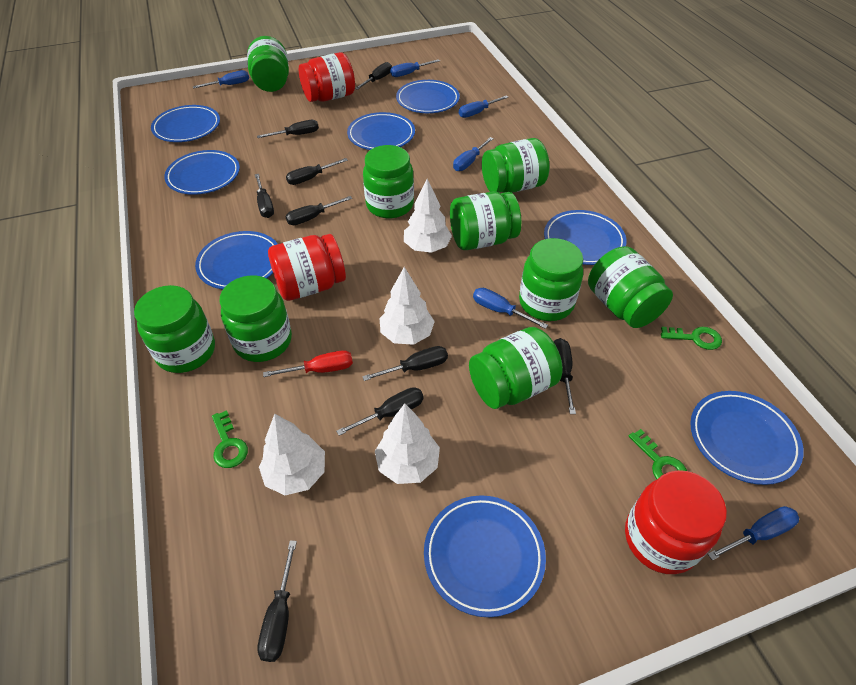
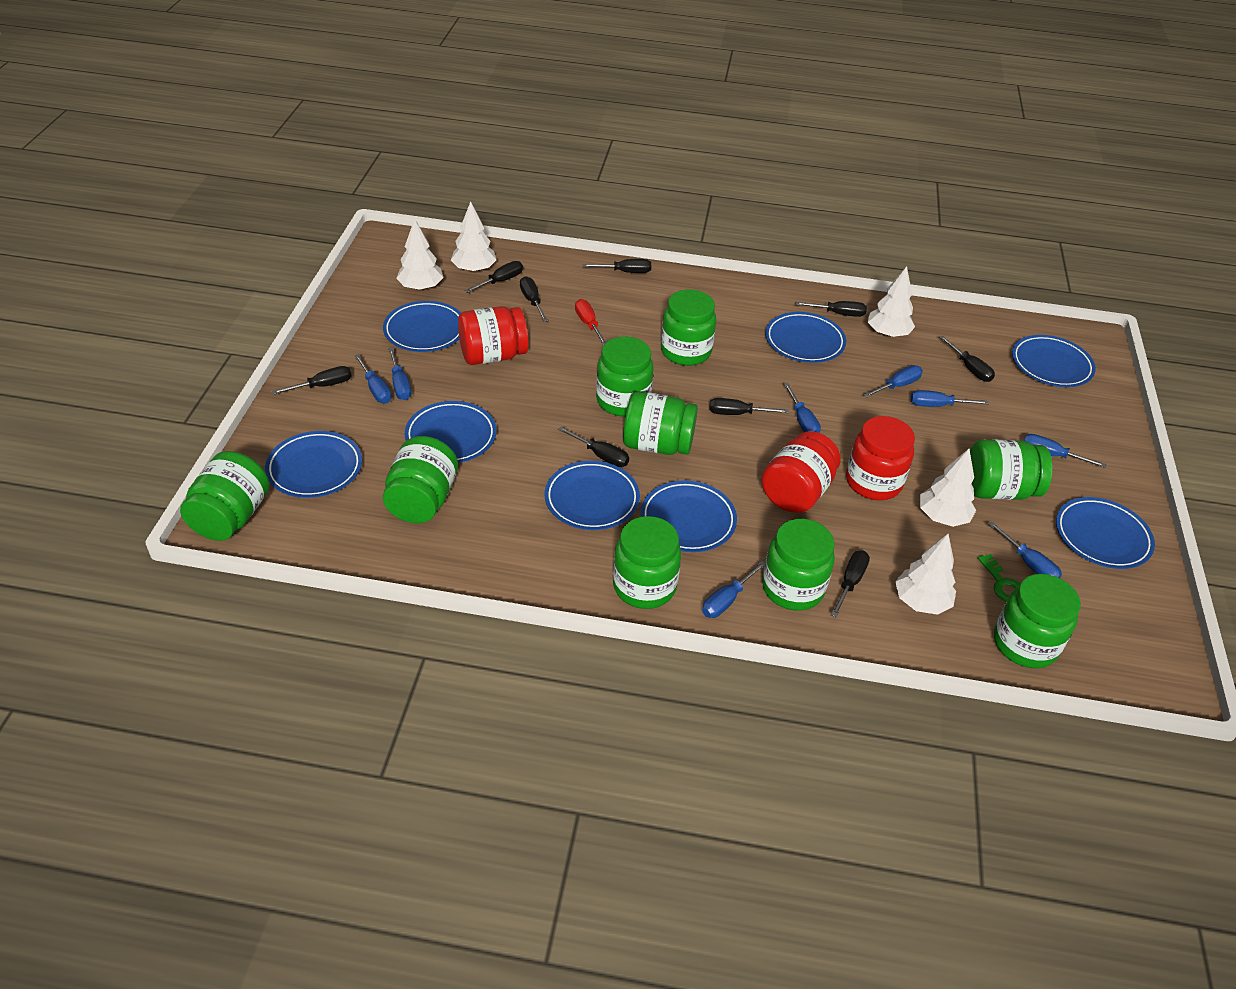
blue screwdriver: [193,70,249,88] [390,59,440,77] [453,137,494,171] [459,95,508,118] [473,288,548,329] [708,506,799,560] = 6 -> [354,354,392,404] [388,348,411,400] [702,561,765,618] [783,383,821,433] [864,365,923,398] [911,390,989,407] [988,522,1062,578] [1024,434,1106,468] = 8
green key: [212,410,248,468] [628,429,687,479] [661,327,722,350] = 3 -> [978,554,1020,602] = 1
white tree: [259,414,325,495] [375,404,440,484] [380,267,435,345] [404,179,452,253] = 4 -> [396,219,444,291] [451,201,496,273] [868,266,915,337] [895,534,956,615] [920,449,976,527] = 5

